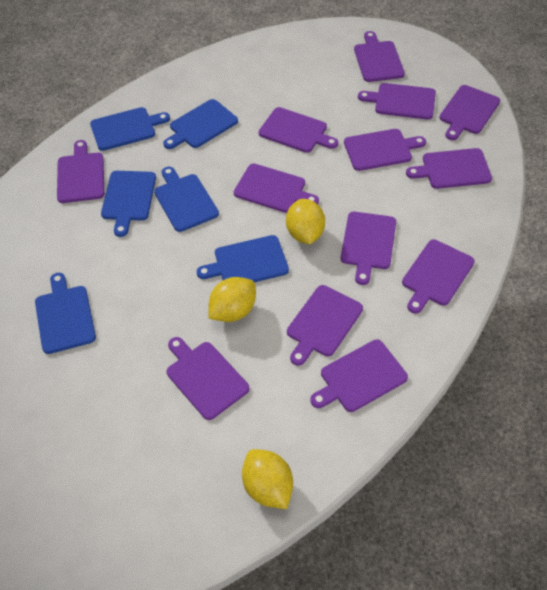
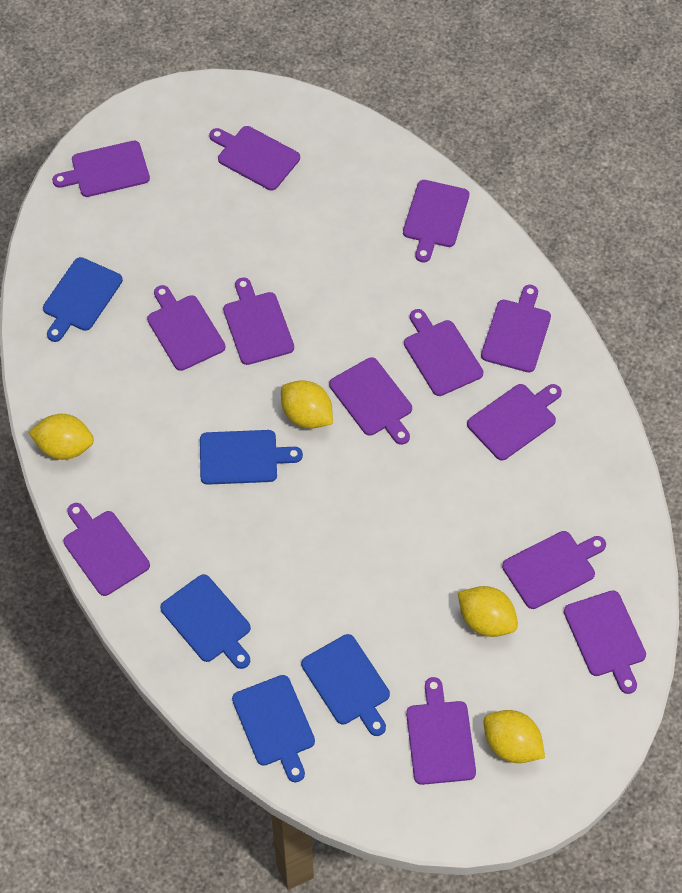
blue cutting board: [35,273,96,354] [90,107,170,151] [101,171,156,237] [154,167,219,232] [163,99,238,149] [197,235,289,282] = 6 -> [43,257,123,342] [160,574,251,669] [200,430,303,485] [232,675,315,782] [301,634,390,736] = 5
yellow lemon: [208,277,256,322] [242,449,293,509] [286,199,325,244] = 3 -> [28,414,94,460] [281,380,333,429] [458,586,518,637] [483,710,545,763] = 4

